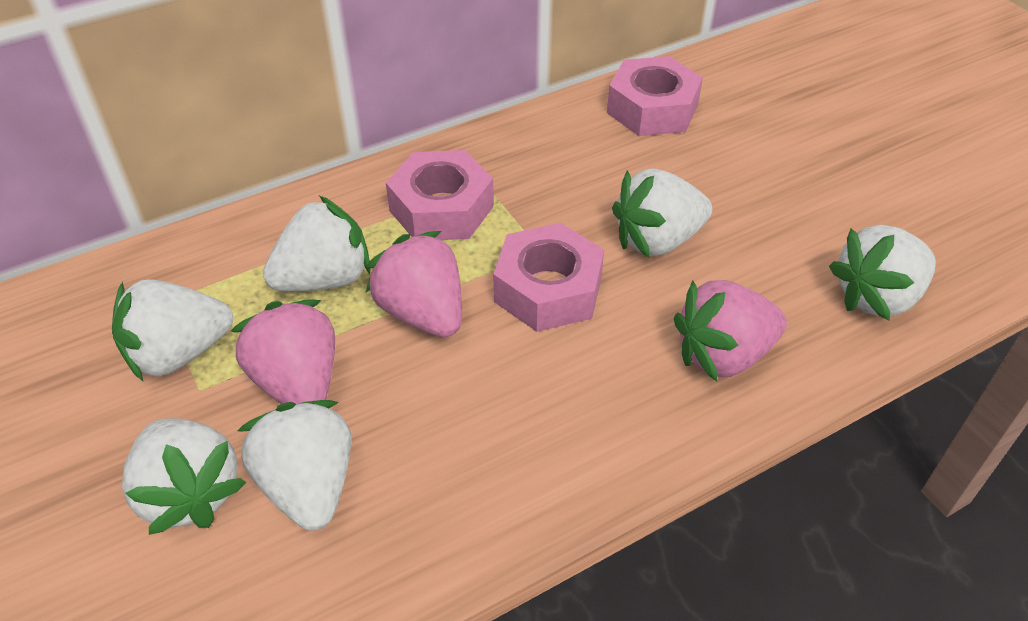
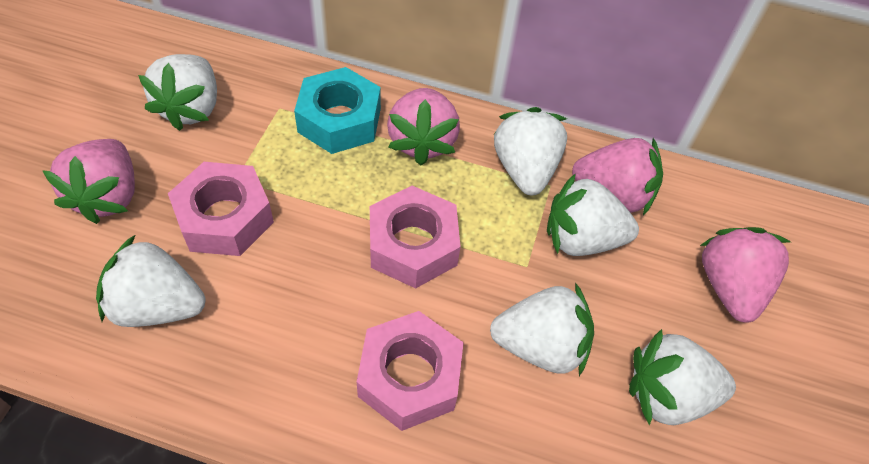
pink strawberry: [231,300,335,404] [366,231,462,337] [674,280,787,382] = 3 -> [42,139,135,224] [387,88,460,165] [572,138,663,216] [700,227,791,323] = 4
turquoise nut: none = 0 -> [294,67,381,154] = 1

